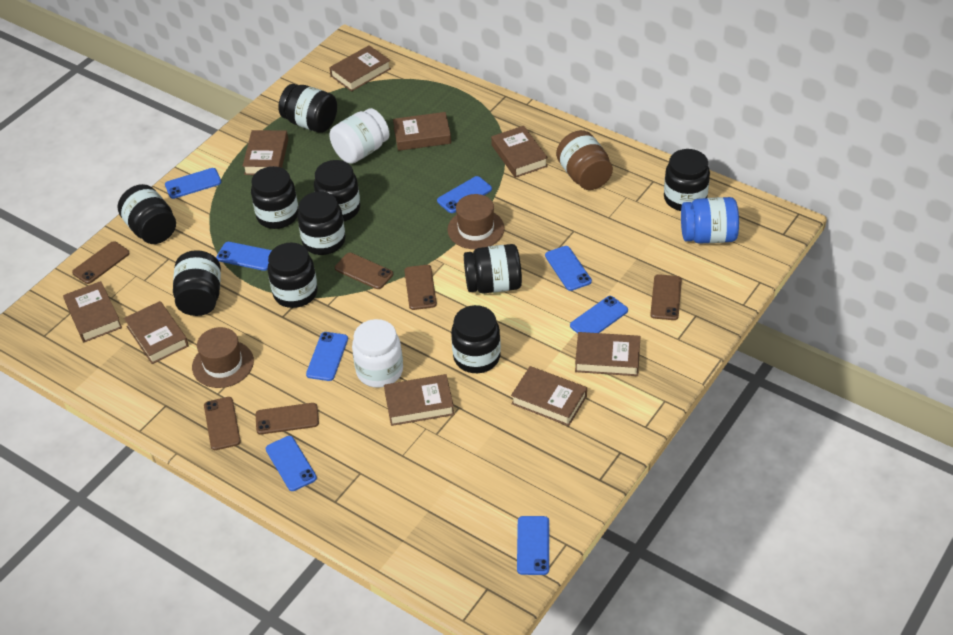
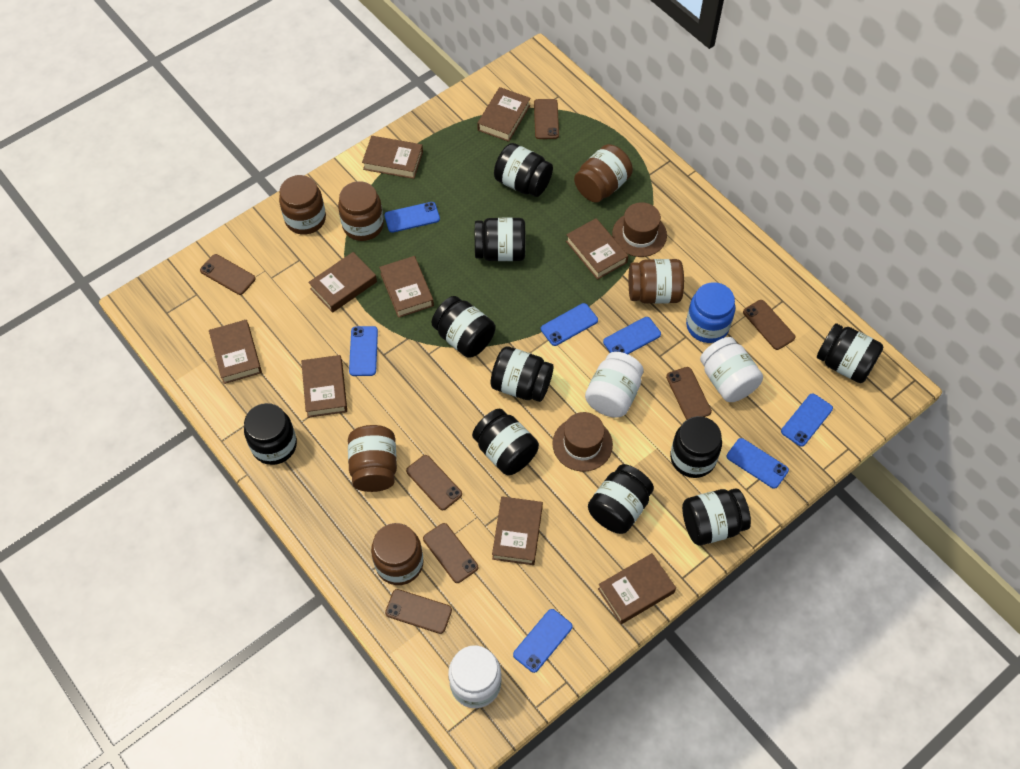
blue phone: [165,168,221,199] [216,242,272,271] [266,436,317,491] [306,332,348,381] [437,176,492,213] [517,516,549,575] [545,246,592,291] [570,296,628,333] = 8 -> [349,326,378,376] [384,202,440,233] [513,609,573,673] [541,303,598,346] [603,317,661,354] [727,438,789,489] [781,393,833,447] = 7
brown jar: [556,130,613,190] = 1 -> [279,175,326,235] [338,181,384,241] [348,425,397,492] [371,523,424,585] [574,144,633,203] [629,259,684,304] = 6
brown phone: [72,241,130,284] [204,397,241,450] [255,403,319,434] [335,253,393,289] [404,265,437,310] [650,274,682,320] = 6 -> [200,254,256,295] [385,589,452,634] [406,455,462,510] [423,523,478,583] [534,99,559,139] [666,367,712,420] [743,300,796,350] = 7
white jar: [329,108,390,164] [352,319,403,388] = 2 -> [448,645,502,708] [585,352,644,418] [700,337,763,402] = 3

